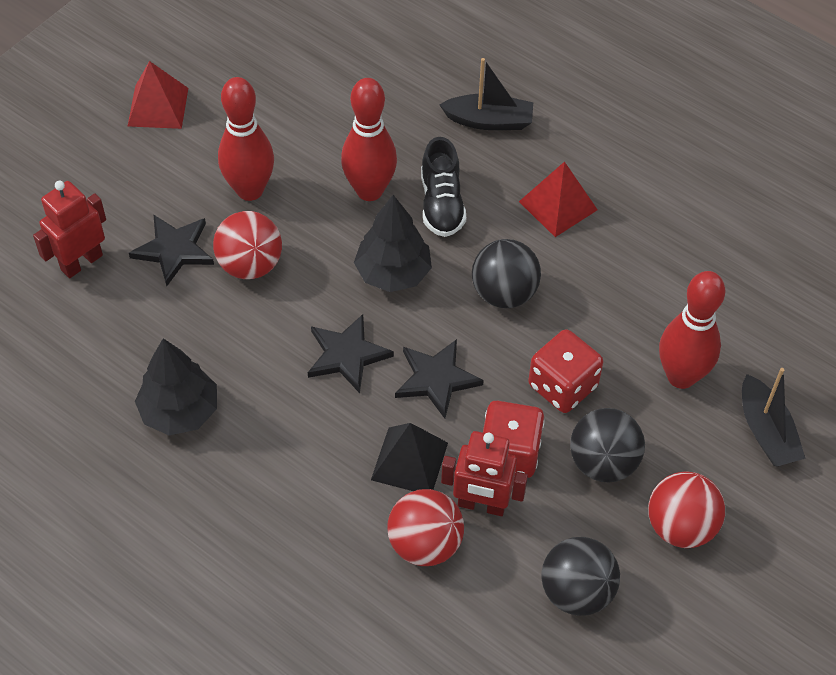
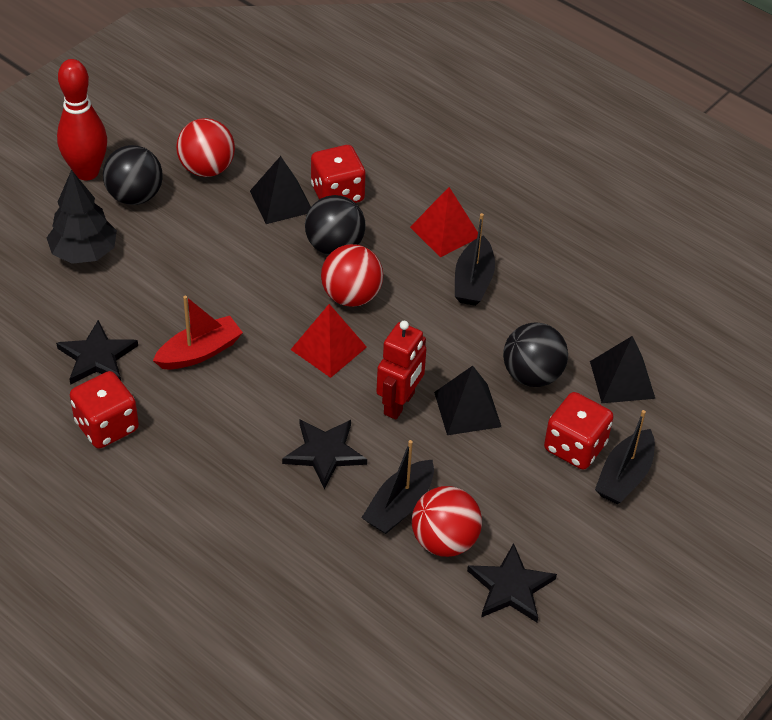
black boat: [440,58,533,130] [742,368,806,467] = 2 -> [362,440,434,534] [455,213,495,306] [595,410,655,504] = 3
black pyramid: [371,423,448,491] = 1 -> [250,156,311,224] [434,366,501,435] [590,336,655,403] = 3
black shoe: [421,137,466,237] = 1 -> none = 0
black tree: [135,338,217,436] [354,195,432,292] = 2 -> [47,170,117,264] = 1
red boat: none = 0 -> [153,296,243,369] = 1
red bowling pin: [218,77,274,201] [341,78,397,201] [659,271,725,389] = 3 -> [57,59,107,180] = 1
red dice: [483,401,545,478] [528,329,603,413] = 2 -> [70,371,139,449] [311,145,366,203] [544,392,613,470] = 3
red robot: [33,181,106,278] [441,431,528,516] = 2 -> [376,321,426,420] = 1

